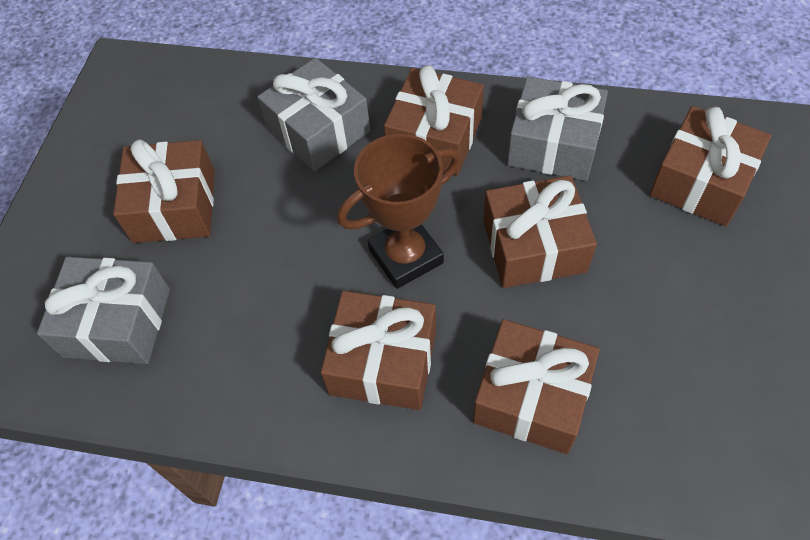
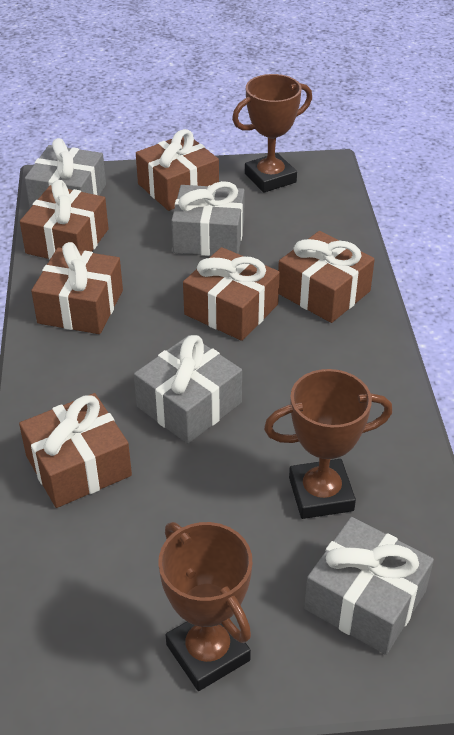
brown trophy: [337,134,461,289] = 1 -> [158,522,252,691] [232,74,312,193] [264,369,392,519] = 3
grey gift: [37,257,170,364] [257,58,370,171] [507,76,608,181] = 3 -> [25,138,106,208] [134,335,242,444] [171,181,245,256] [304,517,434,655] = 4

